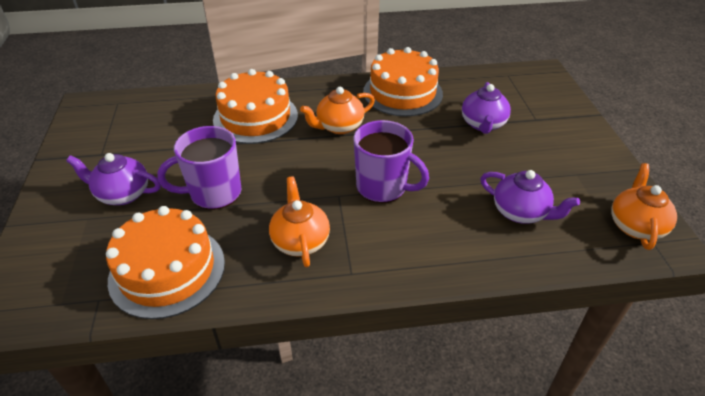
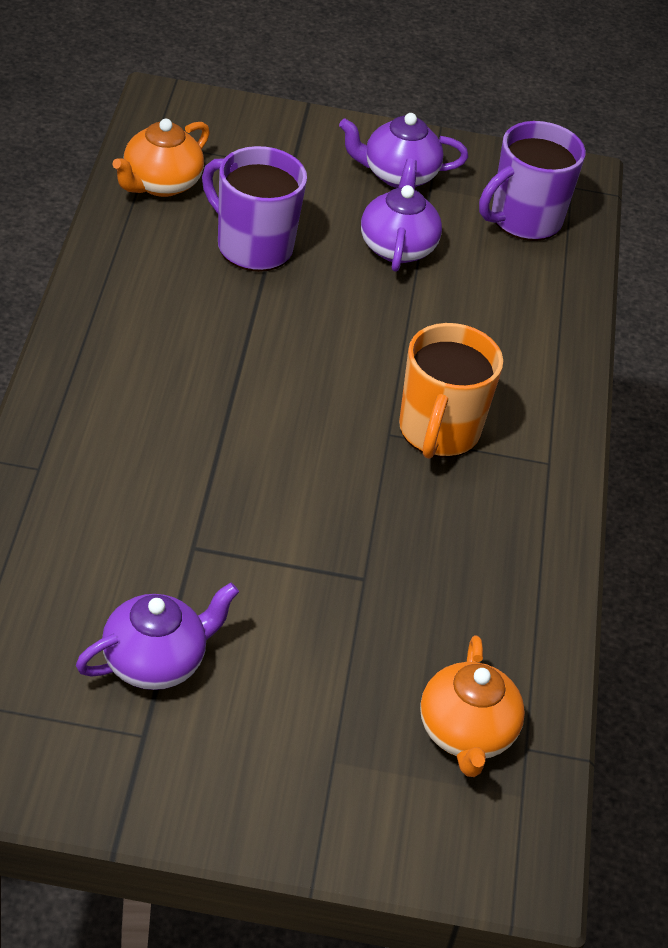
orange cake: [106,206,225,319] [213,69,298,144] [363,47,443,116] = 3 -> none = 0
orange mug: none = 0 -> [399,323,503,459] = 1
orange teapot: [269,176,330,267] [300,87,375,134] [611,163,677,250] = 3 -> [112,119,210,197] [420,635,525,777] = 2

